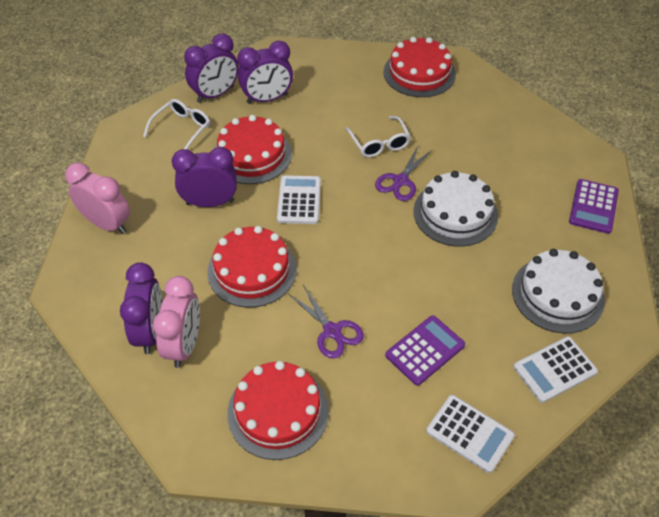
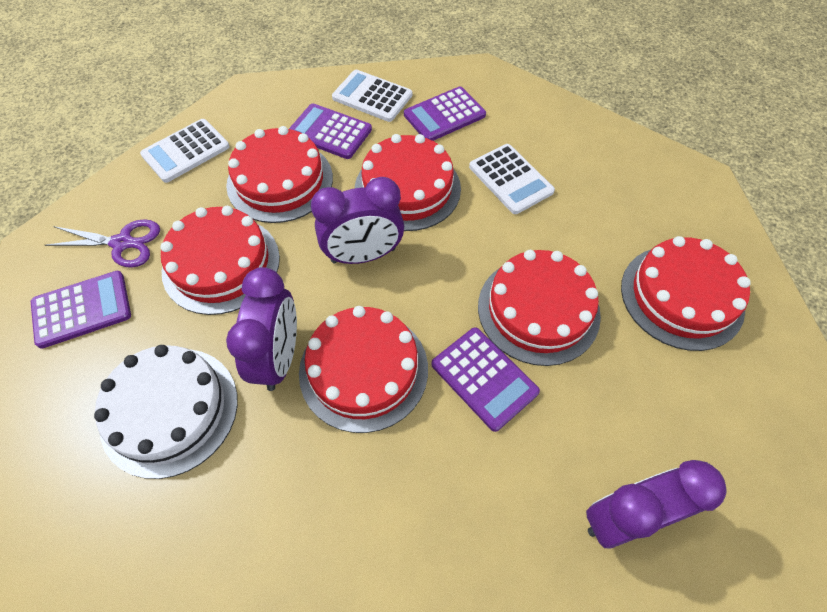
pink clock: [65,163,130,234] [153,276,200,368] = 2 -> none = 0
purple calculator: [385,315,465,386] [569,179,619,234] = 2 -> [31,271,131,349] [289,103,372,159] [404,86,486,141] [431,327,540,432] = 4
purple clock: [120,262,163,354] [172,147,237,207] [184,33,239,103] [237,41,293,104] = 4 -> [226,267,297,391] [311,177,404,264] [586,460,727,548] = 3
purple scissors: [289,285,364,359] [375,144,433,201] = 2 -> [45,219,160,268] = 1
red cake: [207,226,297,308] [215,115,292,184] [227,361,329,460] [384,37,456,97] = 4 -> [161,206,280,315] [226,126,333,223] [299,306,428,433] [355,134,461,231] [478,250,601,366] [621,236,751,351] = 6
white cake: [413,171,498,247] [512,249,605,333] = 2 -> [94,345,238,479] = 1
white glasses: [143,99,210,149] [345,116,411,157] = 2 -> none = 0

